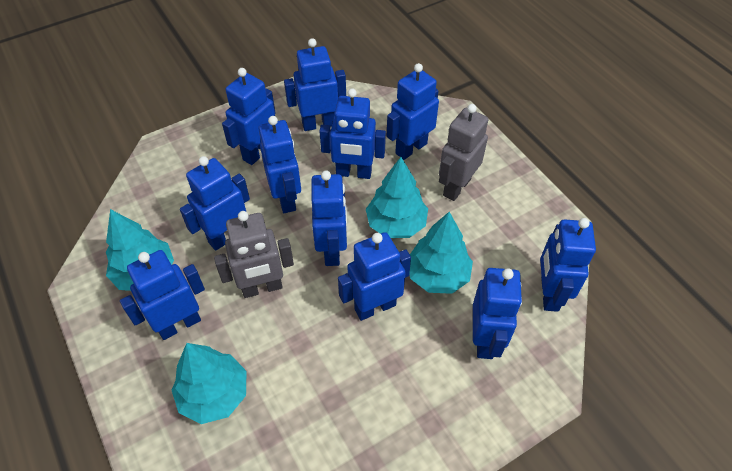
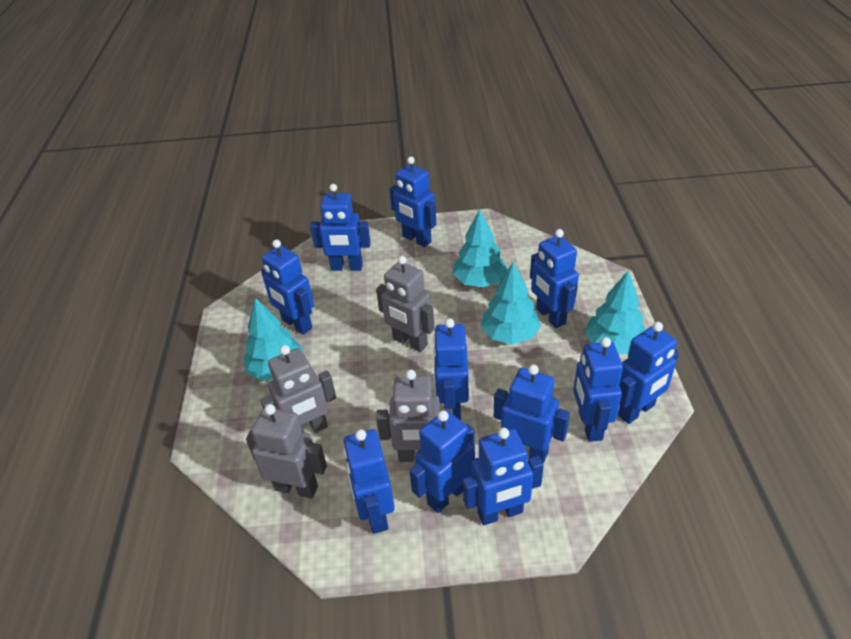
grey robot: [214,211,294,298] [439,104,488,201] = 2 -> [246,404,327,499] [260,345,336,433] [376,256,435,352] [376,370,453,462] = 4

